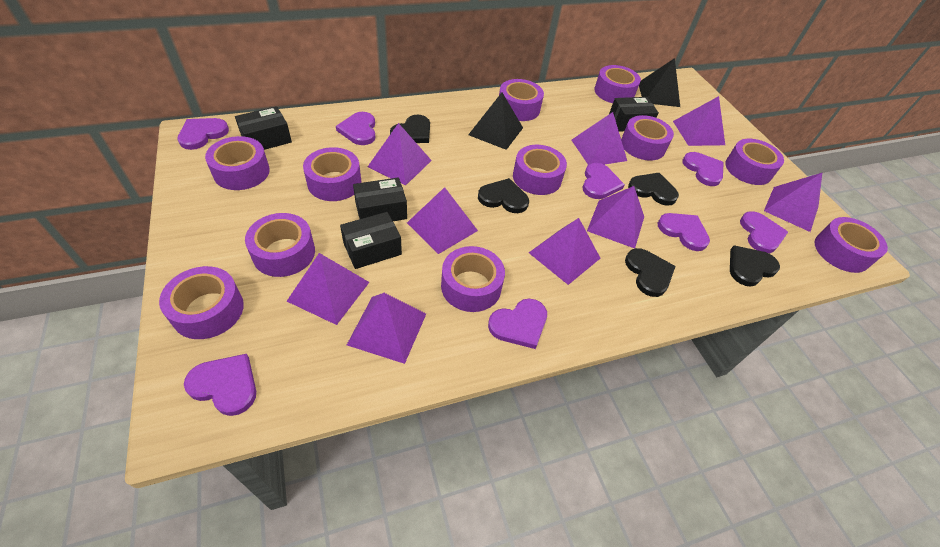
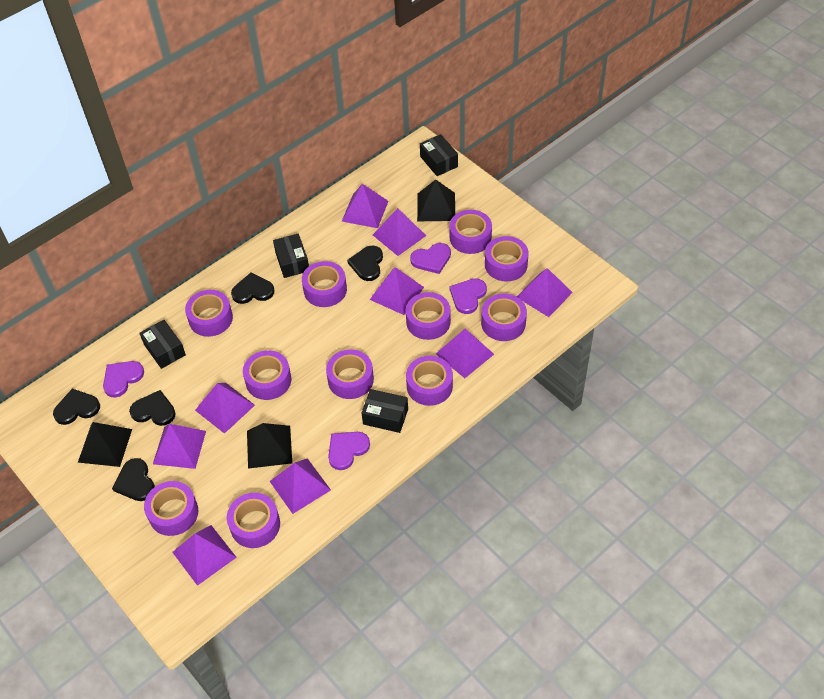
black pyramid: [468,93,523,150] [639,58,680,107] = 2 -> [78,422,132,467] [247,423,292,469] [417,180,455,221] = 3
purple heart: [177,118,229,150] [184,354,256,416] [336,112,376,145] [488,299,547,349] [582,163,625,199] [658,213,710,251] [682,152,724,186] [740,211,788,253] = 8 -> [103,361,144,397] [328,432,370,470] [410,243,451,274] [449,278,487,314] = 4

